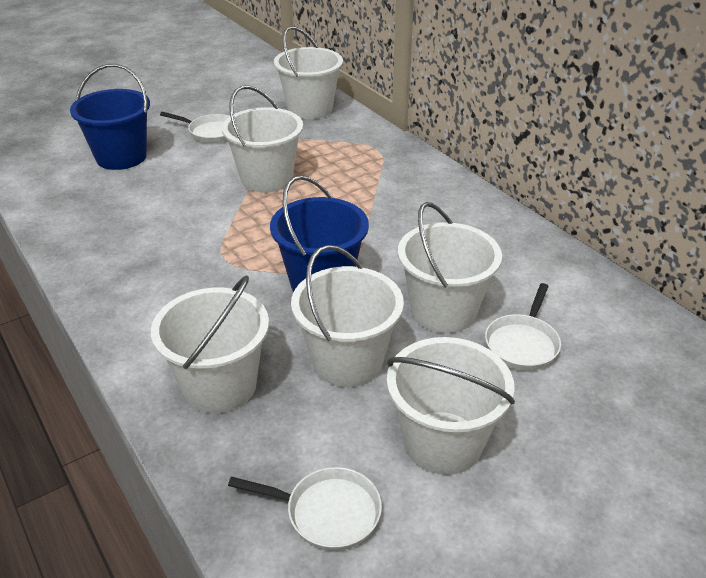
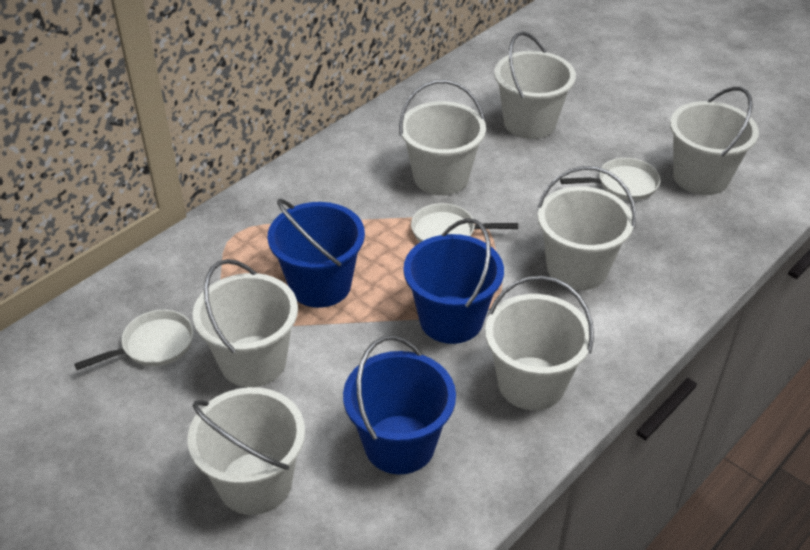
blue bucket: [70,64,150,170] [270,175,369,292] = 2 -> [268,199,365,308] [343,335,456,474] [403,218,504,344] = 3
white bucket: [151,275,269,413] [222,85,303,193] [274,26,343,119] [291,245,404,387] [387,337,515,475] [398,202,502,333] = 6 -> [188,387,305,515] [192,259,298,387] [399,80,486,195] [485,275,594,410] [494,32,576,139] [537,166,636,290] [670,87,759,195] = 7

